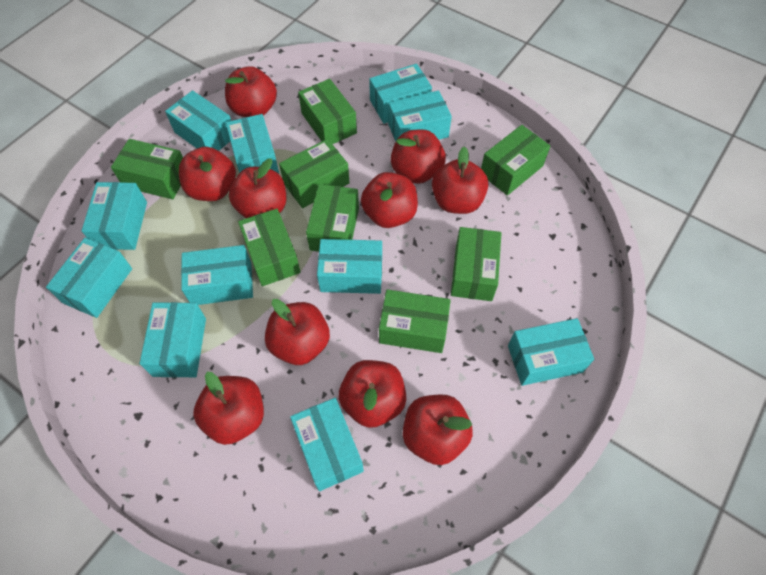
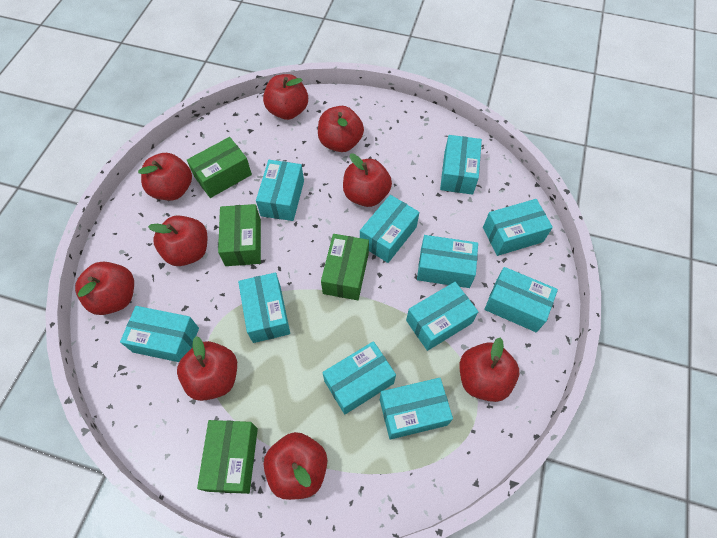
green box: [111,139,183,199] [238,209,301,286] [279,139,350,208] [298,79,357,144] [306,184,359,252] [379,289,451,353] [451,227,502,301] [481,125,550,196] = 8 -> [187,137,252,198] [197,420,258,494] [218,204,261,266] [321,234,369,300] = 4
red apple: [179,147,236,201] [193,372,264,445] [225,66,277,117] [229,158,286,218] [265,299,330,365] [339,360,406,428] [361,172,418,228] [391,129,446,184] [403,395,473,465] [432,147,489,214] = 10 -> [75,261,134,315] [138,153,192,200] [148,215,207,266] [177,336,237,401] [263,74,308,120] [263,432,327,500] [318,106,364,152] [343,153,392,207] [460,338,519,402] = 9

